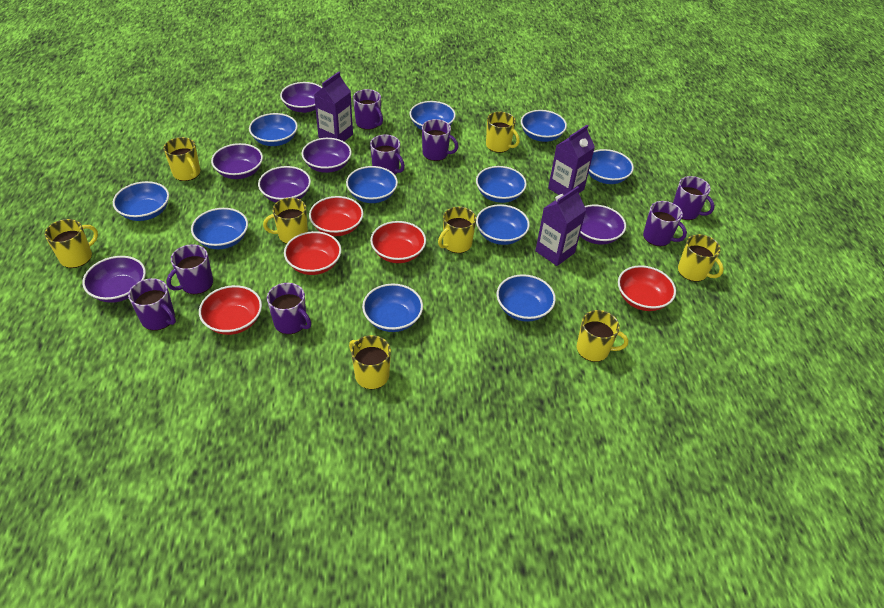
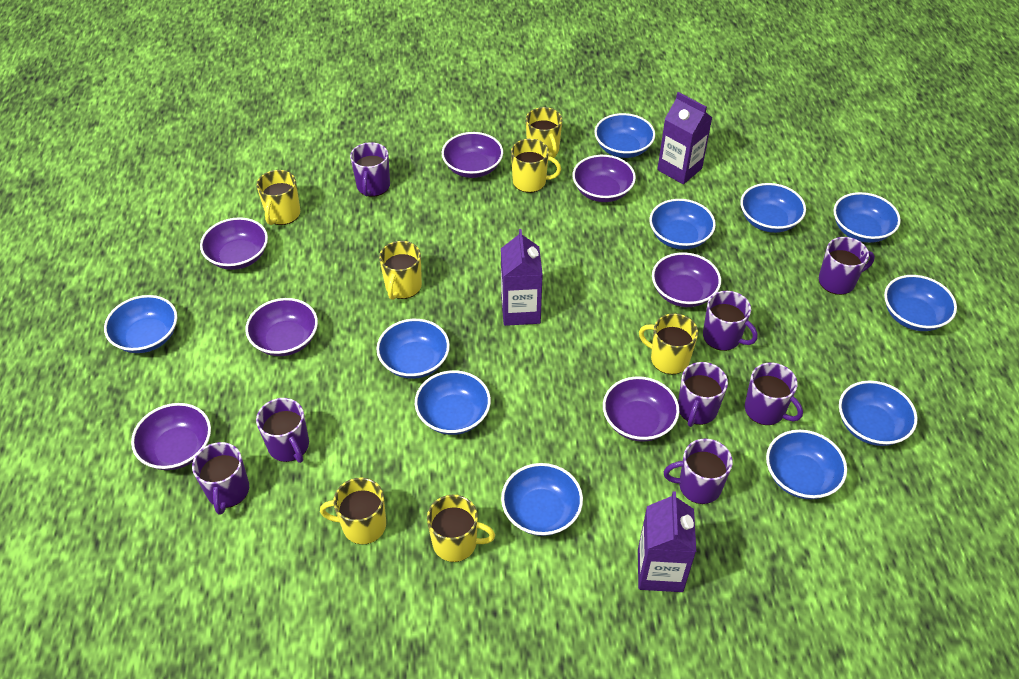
purple bowl: [82,256,146,303] [211,143,263,179] [258,166,311,203] [280,82,323,113] [302,138,352,173] [580,205,626,245] = 6 -> [131,403,211,470] [200,217,268,270] [245,298,318,356] [442,132,503,178] [573,155,636,202] [603,376,679,442] [652,252,721,307] = 7
red bowl: [199,285,262,335] [284,231,341,275] [309,196,364,236] [370,221,426,263] [618,265,676,311] = 5 -> none = 0
yellow mug: [44,219,98,268] [163,137,200,181] [263,198,308,244] [349,335,391,389] [438,207,476,253] [486,112,520,153] [577,310,628,362] [678,234,724,282] = 8 -> [256,170,300,225] [320,477,386,545] [379,241,422,300] [427,495,495,562] [511,139,561,193] [526,107,562,158] [639,313,698,374] = 7

